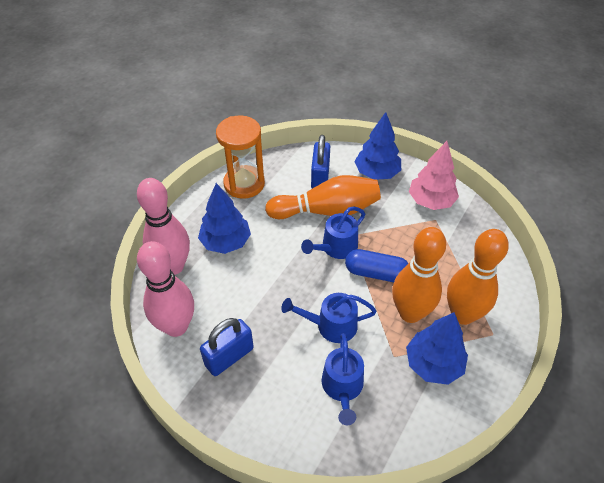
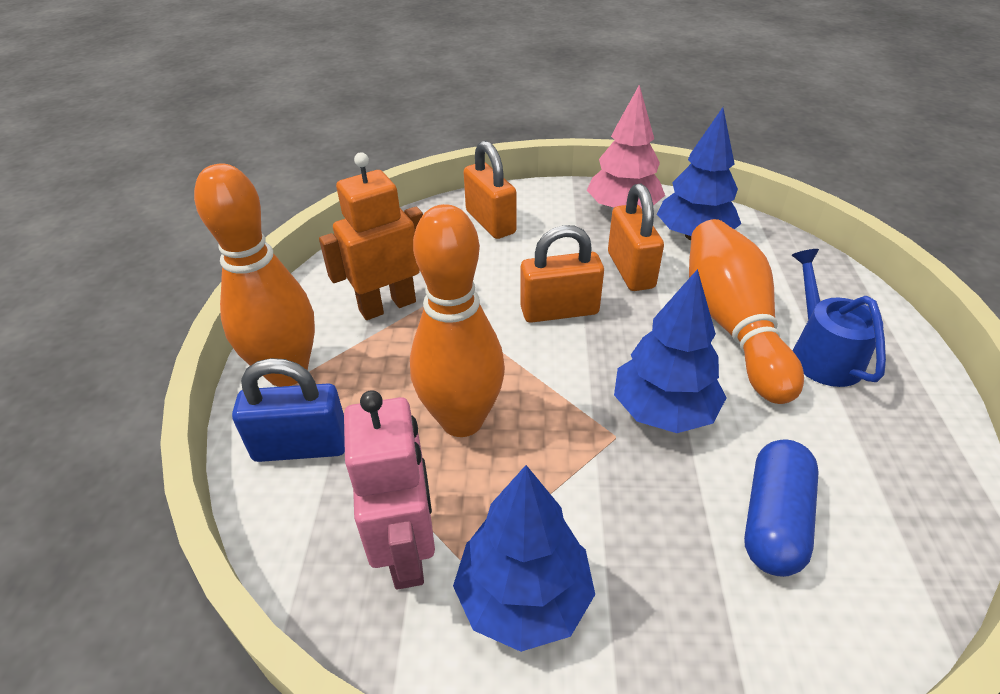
blue padlock: [200,318,254,376] [311,135,330,188] = 2 -> [232,358,345,462] = 1
blue watering can: [281,293,377,343] [301,206,365,259] [322,333,364,426] = 3 -> [792,249,886,387] = 1
orange hourglass: [216,115,265,199] = 1 -> none = 0
orange padlock: none = 0 -> [464,141,517,239] [520,225,604,323] [608,184,664,291] = 3
orange robot: none = 0 -> [319,152,423,320] = 1
pink bowling pin: [137,178,190,275] [137,241,194,337] = 2 -> none = 0
pink robot: none = 0 -> [344,390,435,590] = 1

